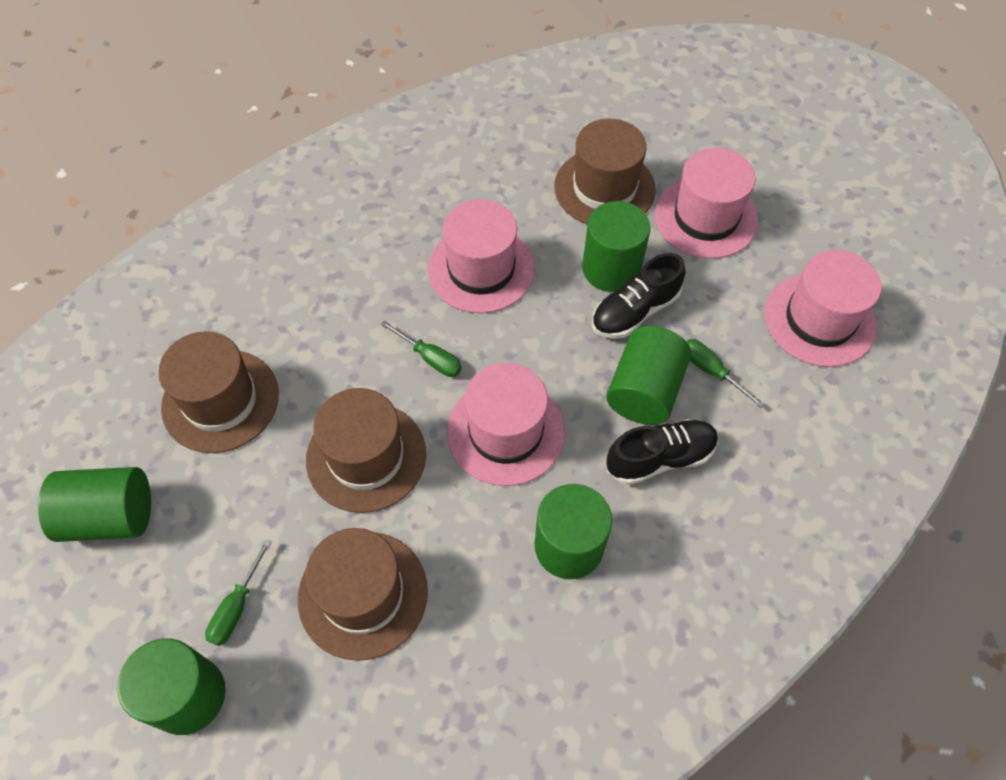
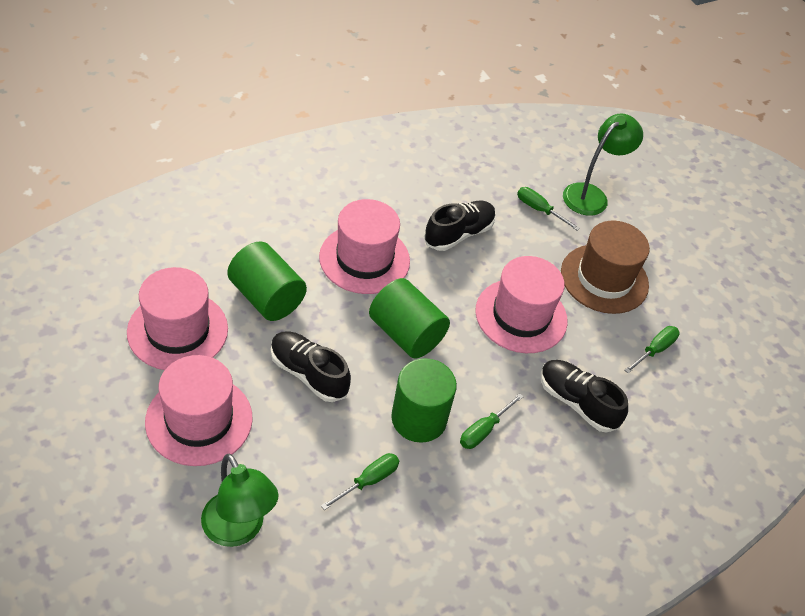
black shoe: [592,253,685,339] [606,419,718,485] = 2 -> [271,331,351,402] [424,201,496,251] [541,360,628,433] = 3
brown hat: [158,331,279,453] [298,528,428,661] [306,388,426,513] [554,119,656,225] = 4 -> [561,221,650,314] = 1
green cylinder: [38,467,151,542] [117,638,225,735] [535,484,612,579] [582,201,650,292] [606,326,691,425] = 5 -> [227,241,307,321] [369,278,450,359] [391,358,457,443] = 3
green lamp: none = 0 -> [201,453,279,547] [563,113,643,216] = 2
green screwdriver: [205,539,272,646] [380,320,462,377] [686,339,765,408] = 3 -> [321,453,399,510] [460,393,524,449] [517,187,580,231] [625,326,680,373] = 4

